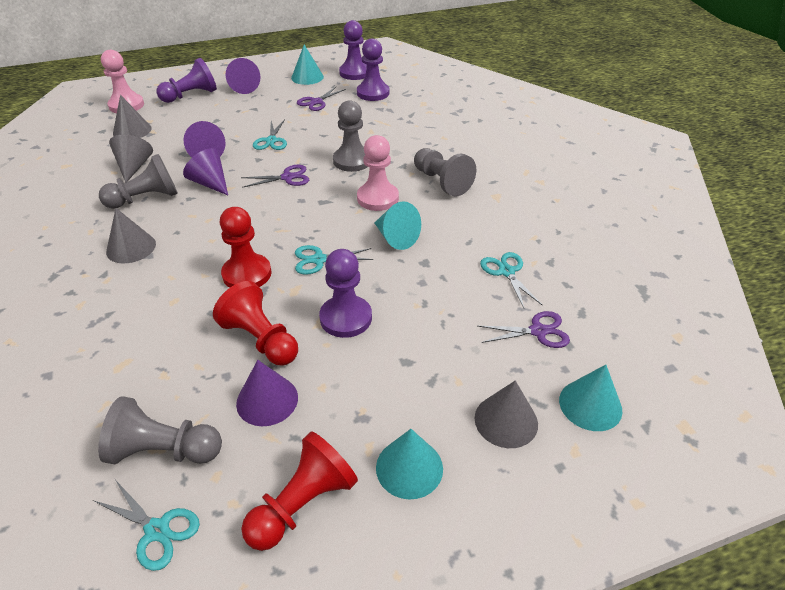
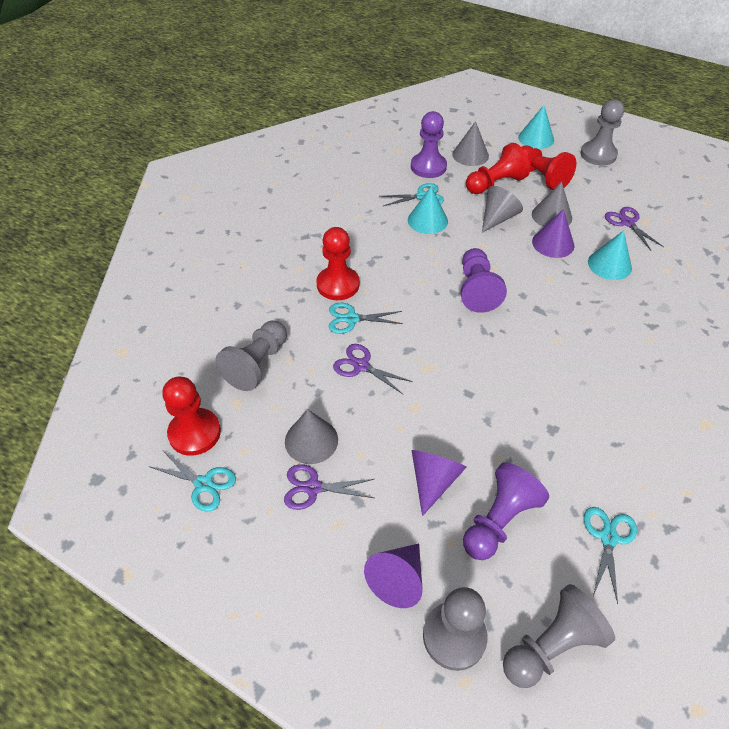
pink pawn: [101,50,144,113] [357,135,399,211] = 2 -> none = 0
purple cone: [183,121,226,157] [183,148,228,195] [225,58,260,94] [236,360,298,426] = 4 -> [364,543,423,608] [412,450,467,516] [532,209,574,258] = 3
purple pawn: [157,58,217,103] [319,249,372,338] [339,20,367,80] [357,38,389,101] = 4 -> [411,111,447,178] [460,248,507,313] [463,462,549,560] = 3
red pawn: [213,281,298,366] [220,207,272,288] [241,431,358,551] = 3 -> [162,377,221,456] [316,227,359,300] [466,143,530,194] [521,146,576,190] = 4
turquoise cone: [291,44,324,85] [375,201,421,250] [376,429,443,499] [559,365,623,431] = 4 -> [408,187,448,234] [518,105,554,149] [588,230,632,280] = 3

